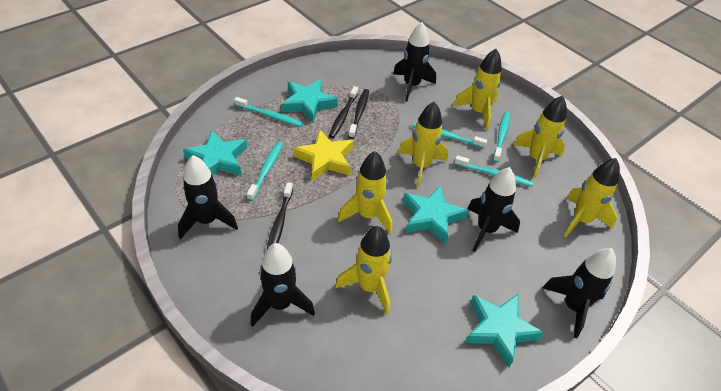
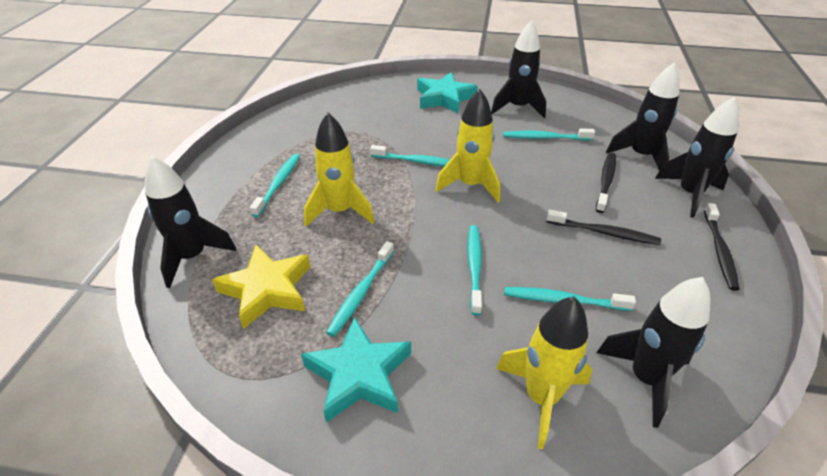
turquoise star: [183,130,247,176] [281,79,338,123] [403,185,469,244] [465,294,544,367] = 4 -> [301,316,411,423] [417,72,478,114] = 2
turquoise toothbrush: [234,97,303,127] [247,142,283,201] [412,123,487,148] [454,155,533,187] [493,111,510,162] = 5 -> [250,154,300,217] [326,241,394,337] [370,145,450,167] [467,225,482,315] [503,128,595,140] [504,287,636,311] = 6
yellow rocket: [335,226,392,315] [337,151,392,234] [398,102,448,188] [453,49,502,130] [513,95,567,179] [564,158,620,237] = 6 -> [304,113,374,226] [435,89,500,202] [496,297,593,449] = 3

